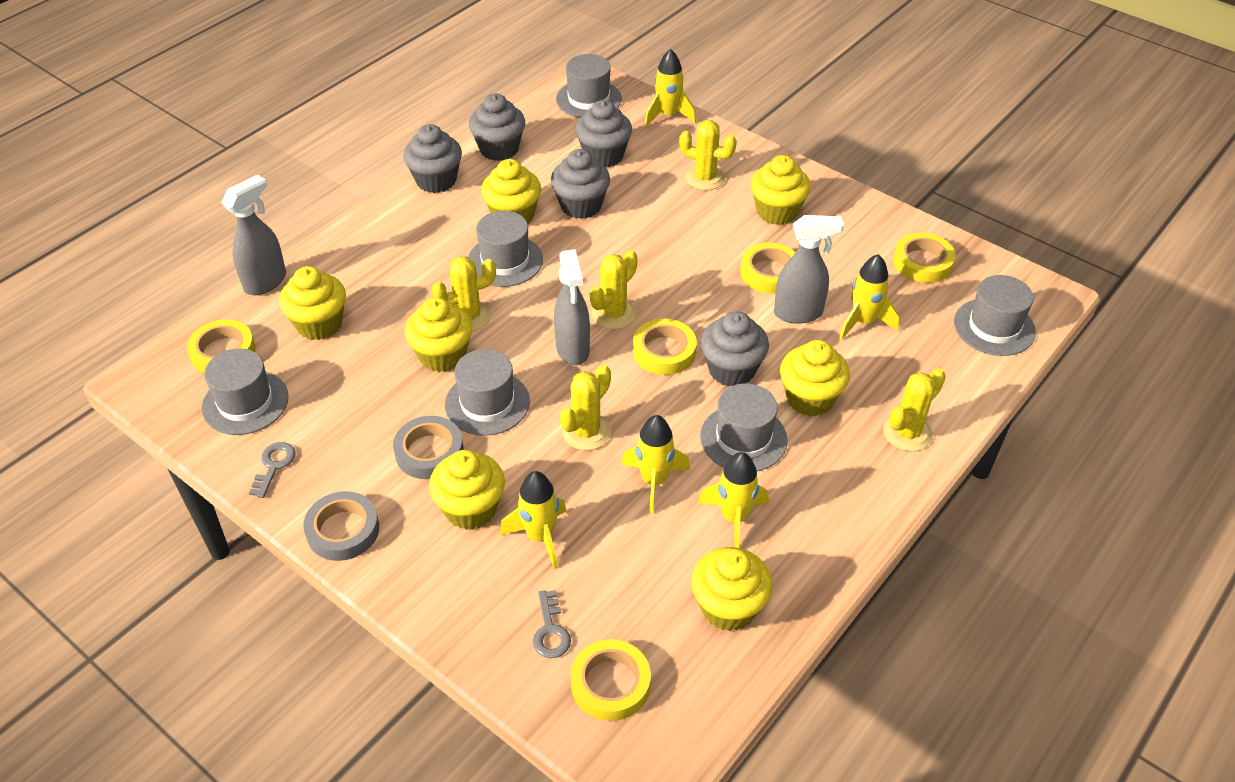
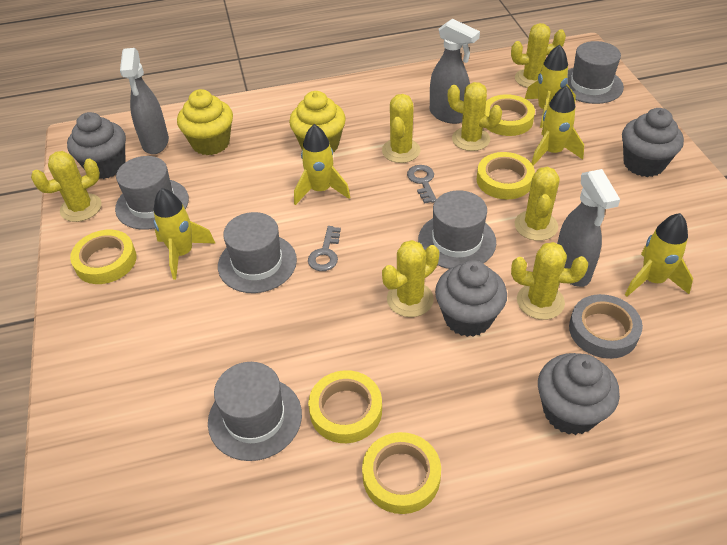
grey cupcake: [403,124,462,193] [469,93,525,161] [551,149,610,219] [575,100,632,167] [701,311,769,386] = 5 -> [67,112,126,179] [435,260,507,337] [538,353,620,435] [622,108,684,177] = 4
grey hat: [202,349,289,435] [445,349,530,436] [468,211,543,287] [556,54,622,118] [700,383,788,471] [954,275,1036,356] = 6 -> [115,156,189,230] [208,362,302,461] [218,212,297,293] [418,190,496,269] [567,41,624,104] = 5
grey tape: [303,491,379,561] [393,416,464,479] = 2 -> [569,294,643,359] = 1
yellow cactus: [432,257,496,331] [560,365,611,450] [590,250,638,329] [679,120,737,190] [883,368,946,451] = 5 -> [31,151,102,222] [382,94,420,163] [382,240,439,317] [448,82,502,151] [511,23,566,88] [511,242,588,320] [514,167,560,241] = 7
yellow cupcake: [279,266,346,340] [405,297,473,372] [429,450,505,530] [481,159,541,224] [691,547,772,631] [751,155,811,225] [780,340,850,416] = 7 -> [177,89,233,155] [289,91,346,152] = 2

